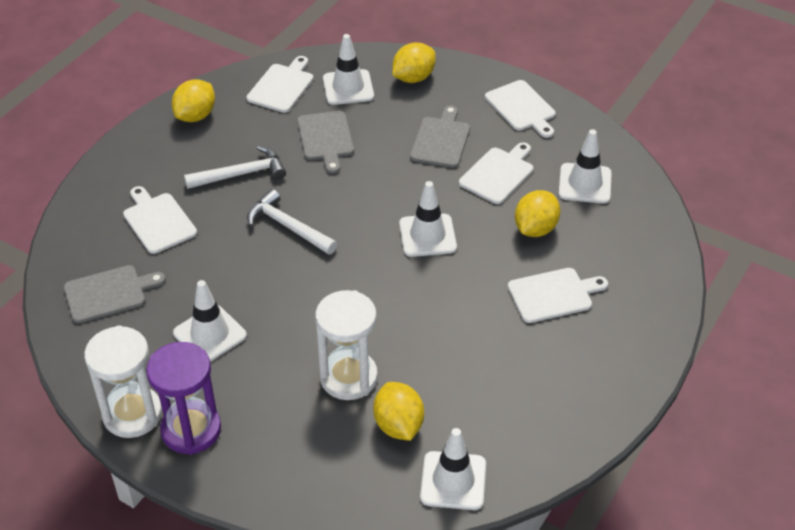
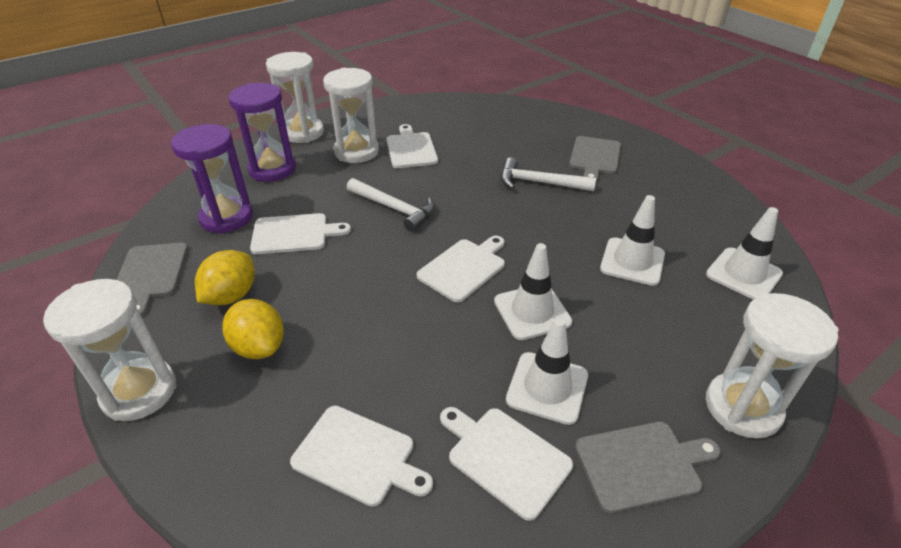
purple hourglass: [146,342,221,455] = 1 -> [171,124,253,234] [229,83,296,182] = 2
white hourglass: [84,325,162,438] [315,290,378,400] = 2 -> [43,279,177,421] [266,52,324,143] [323,68,379,163] [706,293,839,439] = 4
white traffic cone: [173,280,247,362] [323,34,374,105] [399,181,457,257] [420,428,486,510] [559,129,612,204] = 5 -> [494,243,572,340] [506,318,588,425] [600,195,665,286] [706,207,783,300] = 4
yellow lemon: [172,79,215,122] [373,382,424,441] [392,42,436,83] [515,190,560,237] = 4 -> [195,250,254,305] [222,299,284,359] = 2

